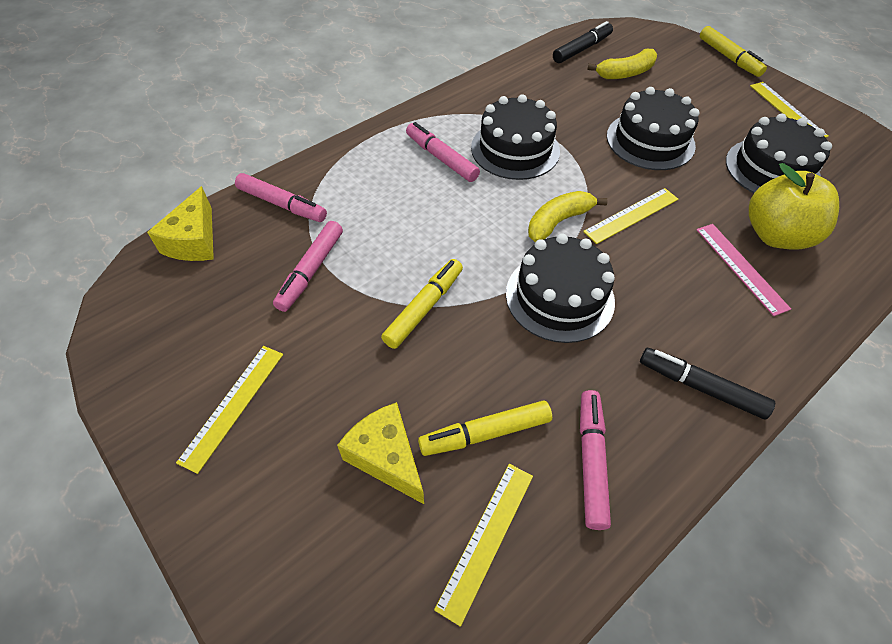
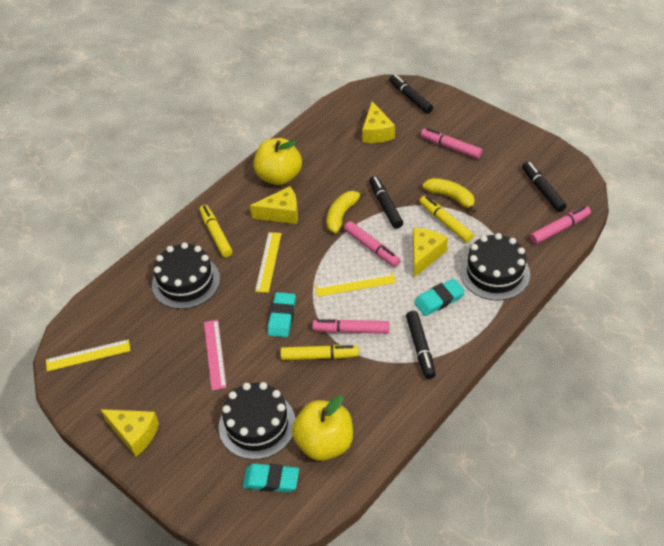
black cake: [471,94,560,180] [506,234,615,343] [607,87,700,170] [726,114,832,193] = 4 -> [152,242,220,309] [219,382,295,460] [460,233,530,301] = 3
black marker: [553,21,613,63] [640,348,775,419] = 2 -> [369,176,403,229] [389,74,433,114] [406,311,436,379] [522,161,566,212] = 4
turquoise eraser: none = 0 -> [243,463,299,492] [268,292,296,337] [414,279,465,316] = 3
yellow apple: [749,163,839,250] = 1 -> [253,138,302,185] [292,395,353,461] = 2
yellow cheese: [147,186,214,261] [337,402,424,504] = 2 -> [100,409,159,457] [250,186,298,224] [362,101,395,143] [413,228,448,277] = 4
yellow ruler: [176,346,283,474] [434,464,533,627] [583,188,678,244] [750,82,829,138] = 4 -> [46,339,131,371] [255,232,282,293] [315,272,396,297] = 3

